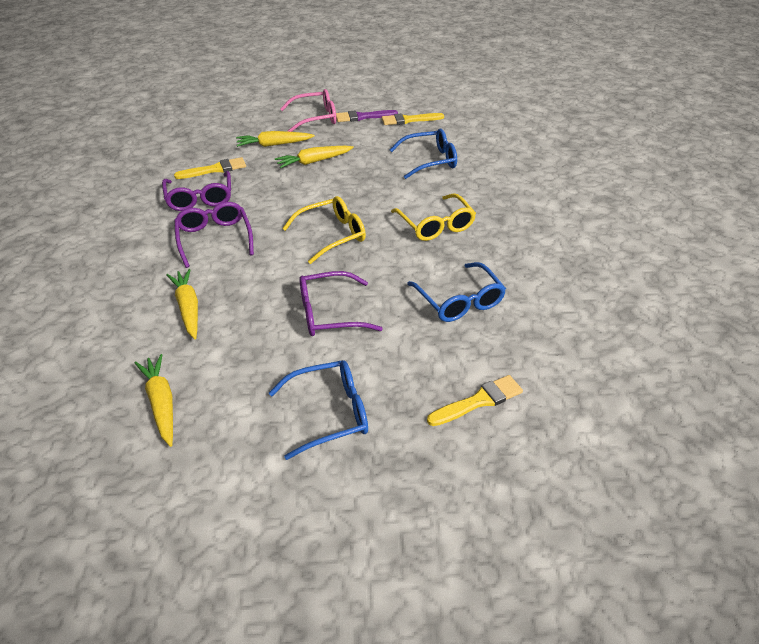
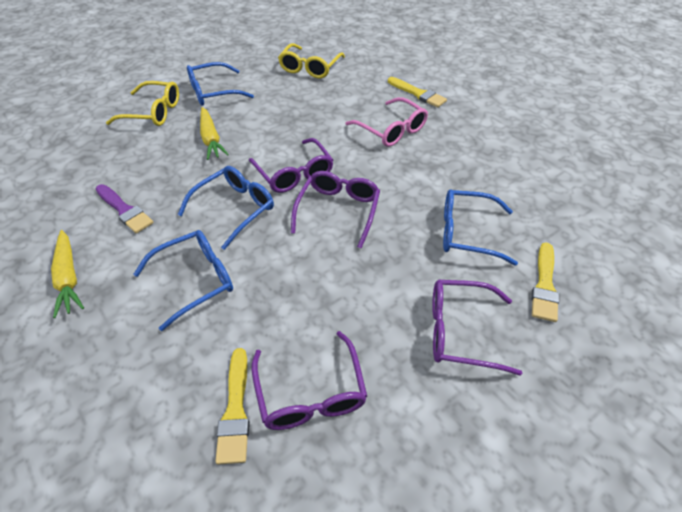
blue glasses: [269,360,368,460] [390,128,457,179] [407,262,506,322] = 3 -> [133,230,233,331] [178,166,274,250] [187,62,254,106] [443,189,518,266] = 4
purple glasses: [162,171,231,211] [174,202,254,268] [299,271,383,336] = 3 -> [249,138,333,193] [252,331,367,430] [291,171,380,248] [432,280,523,376] = 4
yellow carrot: [134,354,173,447] [166,269,198,339] [236,131,315,147] [275,146,354,168] = 4 -> [51,230,84,318] [200,107,229,160] = 2

